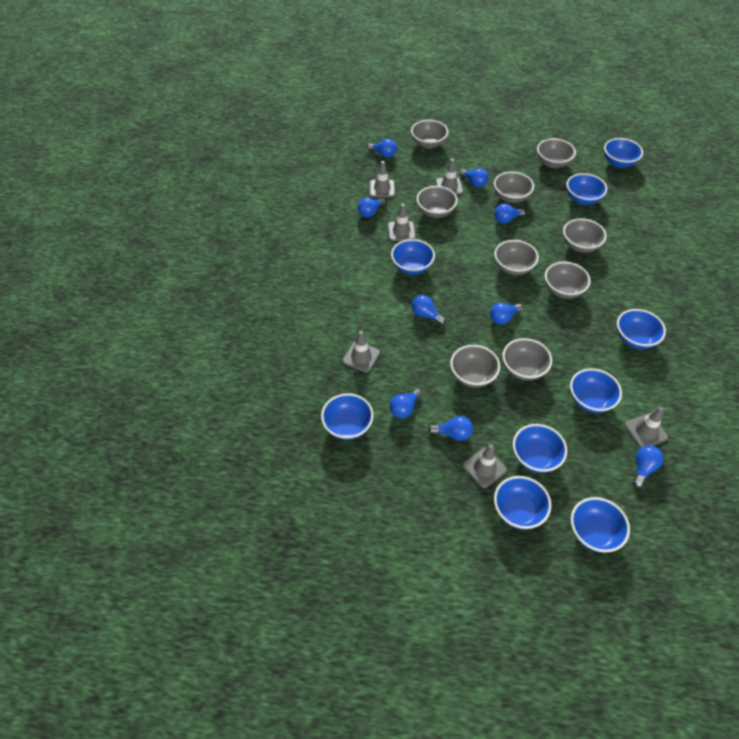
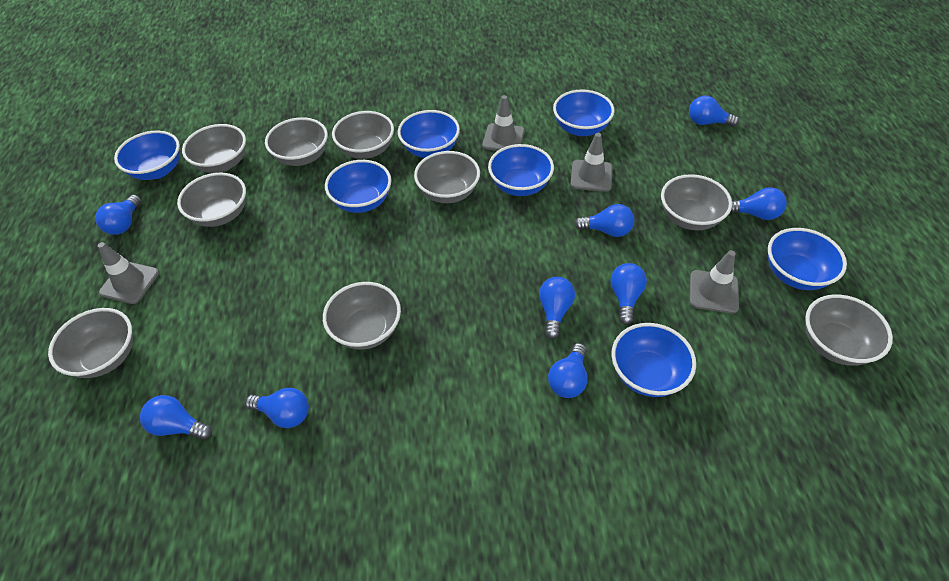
blue bowl: [321,393,374,440] [391,239,435,275] [494,476,551,529] [513,424,567,473] [566,173,607,205] [570,368,622,413] [571,497,630,553] [604,138,643,168] [617,309,666,349] = 9 -> [114,131,180,180] [325,160,391,213] [398,110,460,158] [488,144,554,196] [553,89,614,136] [611,323,696,397] [768,228,847,290] = 7
grey traffic cone: [343,331,380,372] [370,161,395,197] [388,204,416,241] [436,159,463,195] [463,444,507,488] [625,406,668,448] = 6 -> [98,242,159,304] [482,95,525,151] [570,133,612,192] [690,250,739,314] = 4

